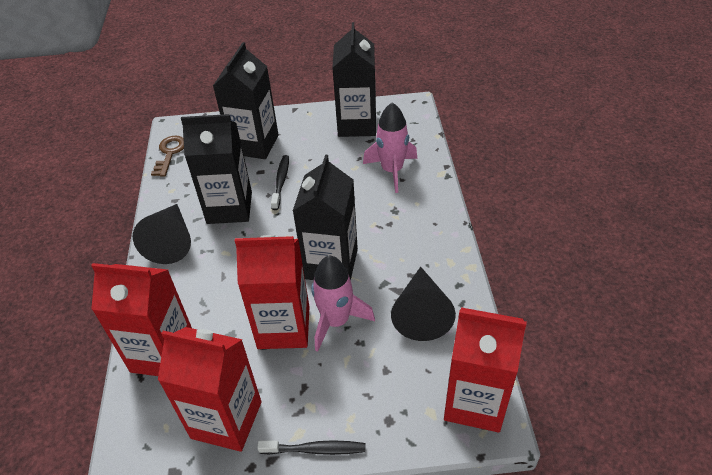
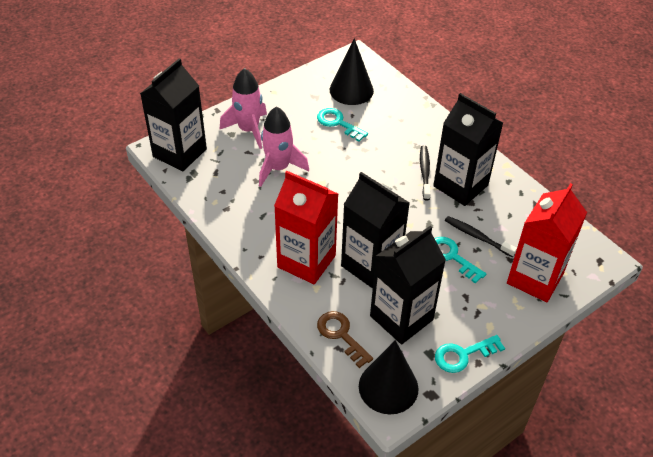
red carton: [91,263,192,376] [158,327,262,452] [235,235,309,349] [444,307,527,433] = 4 -> [274,171,338,284] [507,183,587,302] = 2
turquoise key: none = 0 -> [317,108,368,142] [434,237,486,284] [435,335,505,373] = 3

